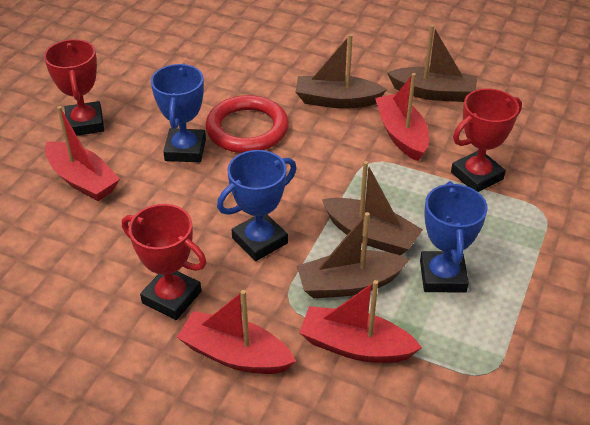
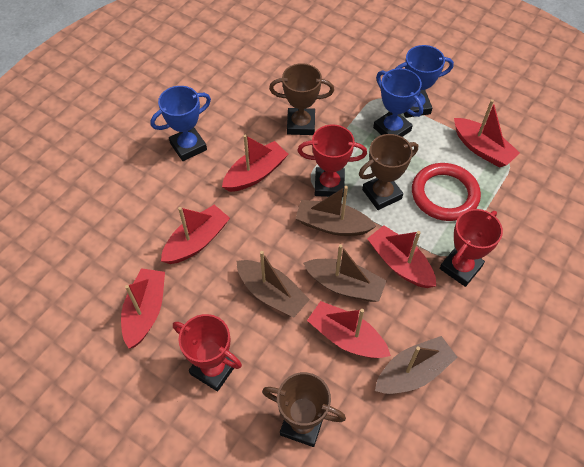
brown trophy: none = 0 -> [262,372,346,447] [269,63,334,135] [359,134,418,210] = 3
red boat: [45,106,120,201] [177,290,296,374] [299,280,422,363] [375,73,429,161] = 4 -> [121,268,165,349] [161,205,230,264] [222,135,288,192] [307,301,391,358] [367,225,436,288] [454,99,520,168] = 6

